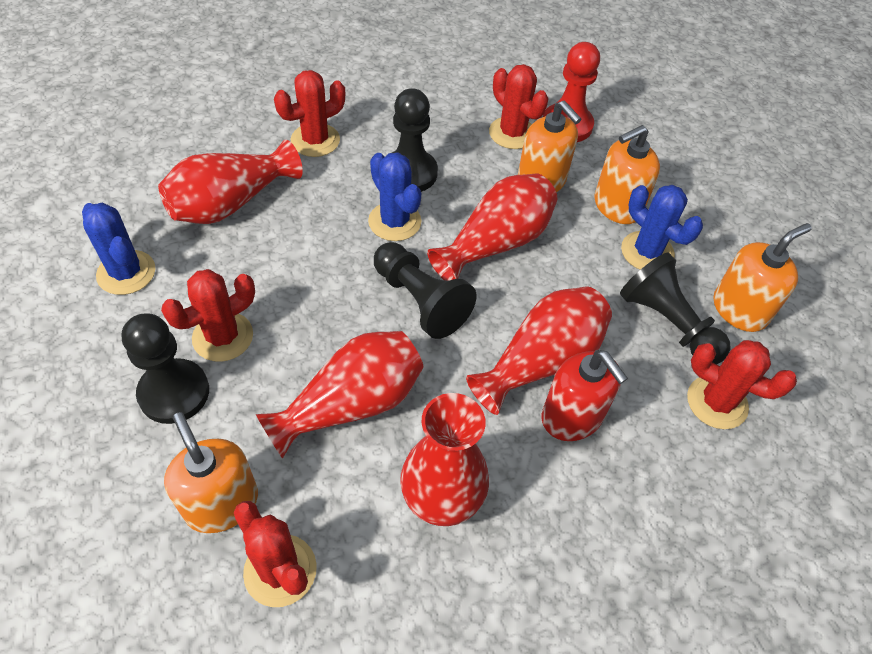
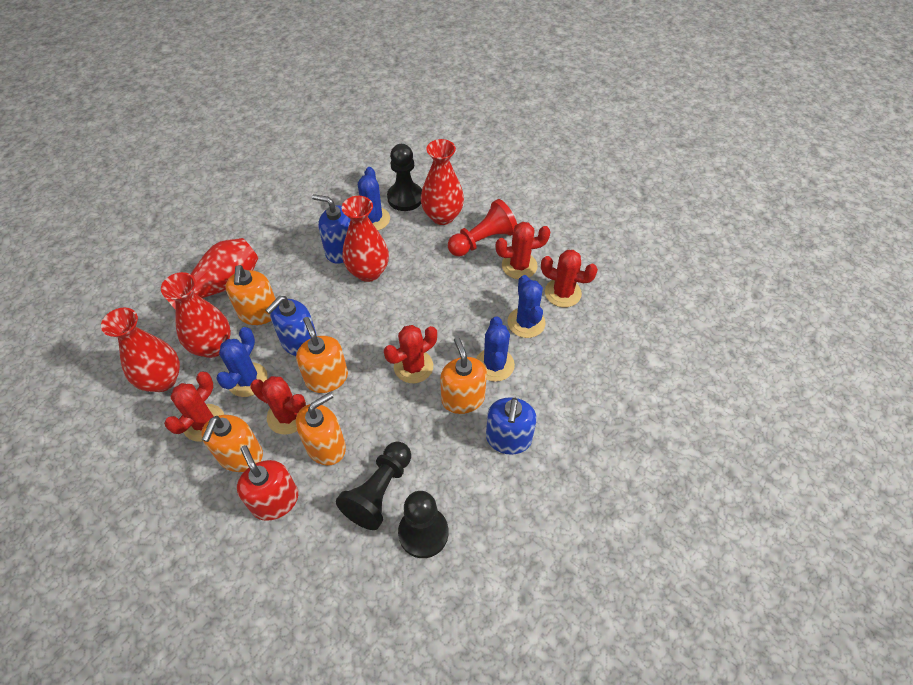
black pawn: [122,313,209,424] [374,242,476,339] [392,88,438,192] [620,252,731,364] = 4 -> [336,441,411,530] [387,144,422,211] [398,491,448,558] = 3
blue cactus: [82,203,156,295] [368,152,422,241] [621,185,703,270] = 3 -> [216,327,268,397] [358,167,390,230] [476,316,515,382] [507,275,546,338] = 4
blue soap dispenser: none = 0 -> [265,296,317,356] [312,194,351,264] [486,397,537,455] = 3
orange soap dispenser: [164,412,258,533] [518,100,581,192] [594,125,660,224] [714,223,812,332] = 4 -> [201,415,263,472] [225,265,276,325] [296,317,348,393] [296,392,346,465] [440,337,487,414] = 5

